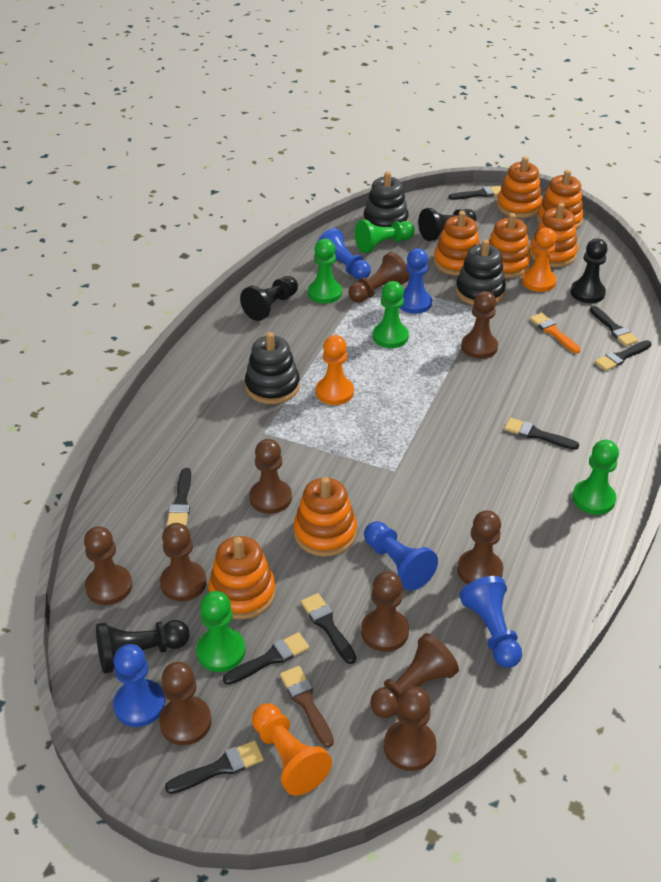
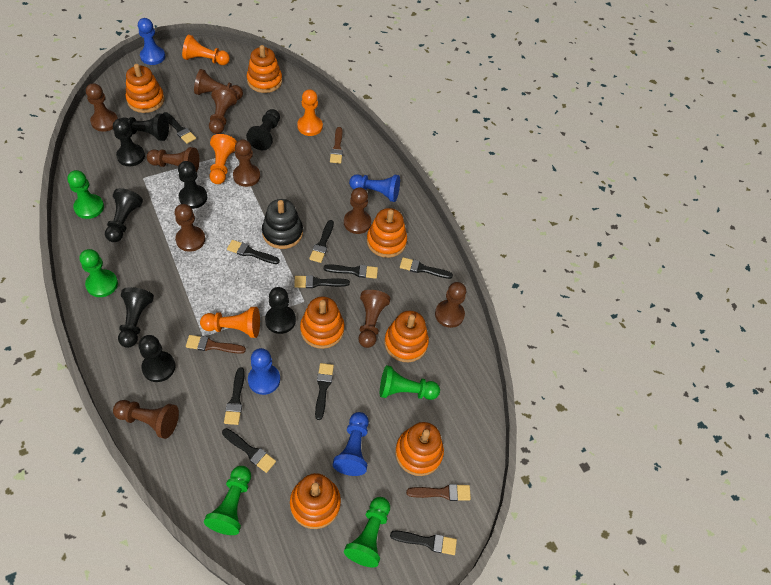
black brush: [165,740,264,794] [167,468,191,526] [223,632,309,685] [301,593,356,664] [448,186,501,200] [504,418,579,450] [590,306,638,346] [595,340,651,371] = 8 -> [163,112,196,144] [222,428,276,473] [224,367,245,425] [227,240,280,264] [294,275,350,288] [309,220,334,263] [315,363,334,420] [324,264,378,279] [390,530,457,555] [400,257,453,279] = 10
black pawn: [96,620,190,674] [240,276,298,321] [418,208,476,241] [570,238,607,303] = 4 -> [105,188,143,242] [113,118,145,167] [118,287,154,348] [122,114,169,141] [139,335,175,382] [178,161,207,209] [246,109,280,150] [265,287,296,334] = 8
black stacking toy: [245,332,300,404] [363,171,409,227] [456,240,506,305] = 3 -> [262,199,303,249] = 1
blue pawn: [113,644,165,727] [317,228,371,280] [364,521,438,591] [400,248,432,314] [459,576,522,668] = 5 -> [138,18,165,65] [248,348,280,395] [333,412,369,476] [349,174,400,202] = 4
brown brush: [280,666,334,748] = 1 -> [186,335,246,354] [330,127,343,164] [406,484,471,501] = 3
orange brush: [530,313,581,354] = 1 -> none = 0
orange pawn: [252,703,332,796] [316,335,354,405] [522,228,557,292] = 3 -> [182,34,230,65] [200,307,260,338] [209,134,237,184] [297,89,323,136] = 4

